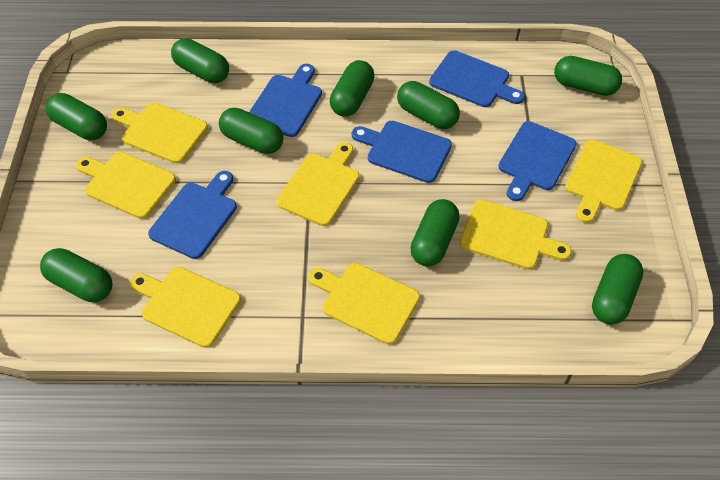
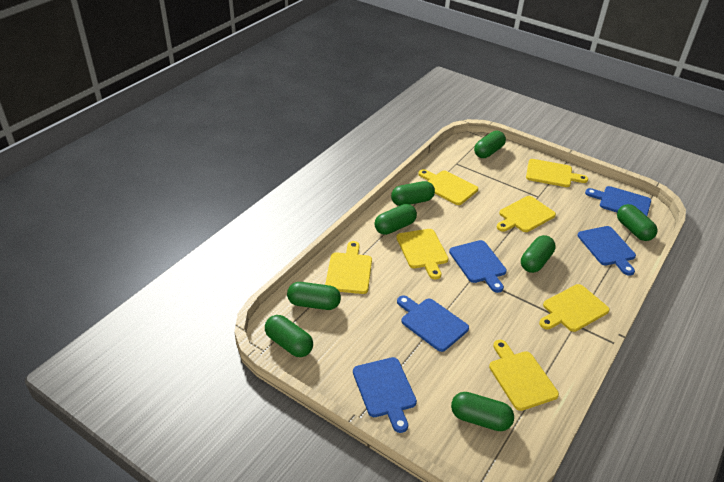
green capsule: [40,248,112,302] [46,93,107,140] [171,38,229,83] [219,108,283,154] [330,60,375,117] [397,81,460,129] [410,199,460,267] [554,56,622,96] [592,254,644,325] = 9 -> [265,315,313,357] [287,282,341,310] [374,204,417,235] [391,181,435,206] [451,392,514,431] [474,131,506,158] [521,235,556,273] [617,204,657,241] = 8

